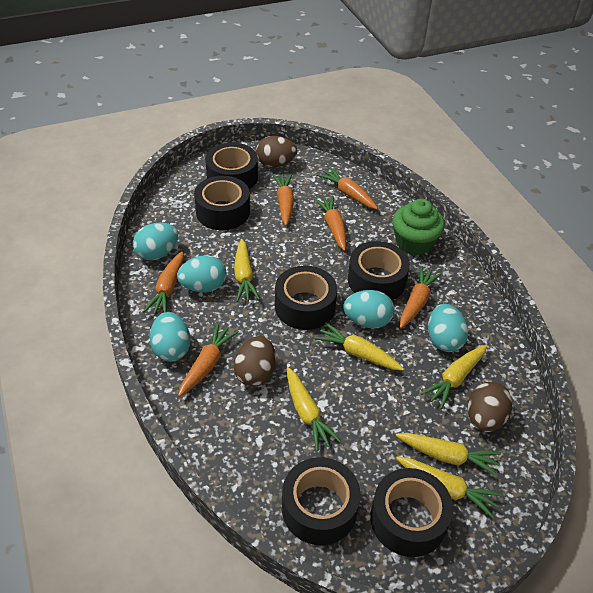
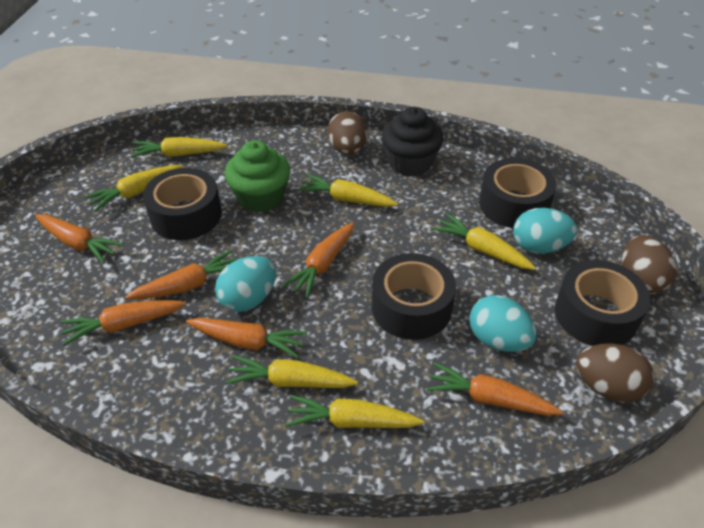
black cupcake: none = 0 -> [382,107,443,176] = 1
black tape: [194,176,250,230] [205,143,258,189] [275,266,337,330] [282,457,361,545] [348,241,410,300] [370,468,453,557] = 6 -> [143,168,222,240] [372,253,456,340] [479,158,557,228] [555,260,650,346] = 4
turquoise egg: [133,223,179,260] [150,312,191,362] [177,255,227,292] [343,290,394,328] [428,304,468,352] = 5 -> [215,256,276,312] [469,295,536,352] [513,208,577,254] = 3

